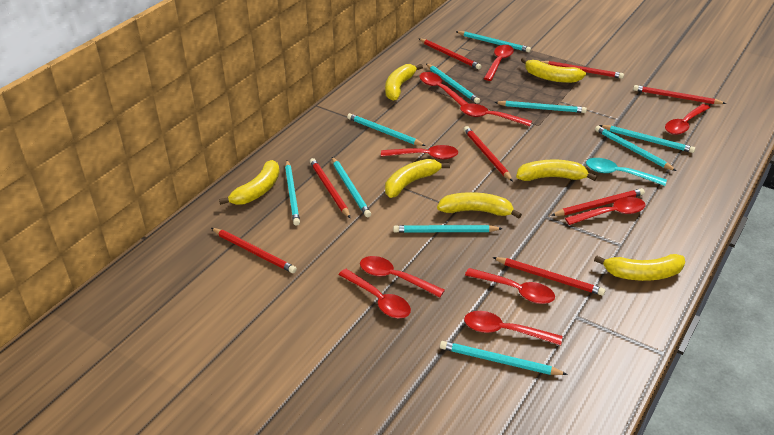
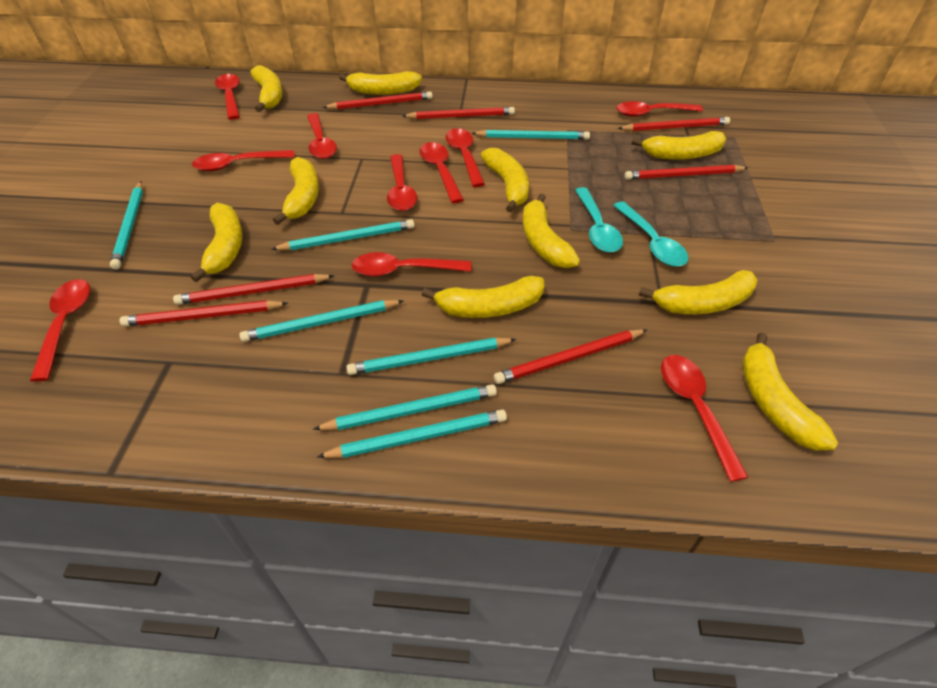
red pencil: [211,228,297,273] [310,158,351,219] [418,38,482,69] [464,126,513,181] [492,257,605,296] [540,61,624,79] [551,188,645,216] [633,85,726,104] = 8 -> [119,300,288,327] [173,274,334,305] [323,92,433,109] [403,107,515,119] [494,329,647,384] [618,117,730,131] [624,165,748,180] = 7
turquoise pencil: [285,160,300,226] [332,157,371,217] [347,113,426,146] [393,225,503,233] [426,64,480,104] [440,341,568,375] [456,31,531,52] [494,101,587,113] [595,125,676,171] [599,125,695,153] = 10 -> [110,181,143,269] [239,300,403,342] [272,219,415,250] [314,384,497,430] [317,409,507,458] [346,337,516,375] [471,130,590,140] = 7
turquoise spoon: [586,158,667,186] = 1 -> [575,187,623,253] [613,201,688,267] = 2
yellow banana: [219,160,280,205] [385,64,423,101] [385,159,450,198] [437,192,522,219] [516,159,597,181] [521,57,586,83] [594,254,685,281] = 7 -> [191,203,242,282] [251,65,282,112] [273,157,319,225] [339,71,422,95] [422,276,544,318] [481,148,529,212] [523,194,580,268] [632,131,726,160] [639,270,757,314] [742,332,838,451] = 10

